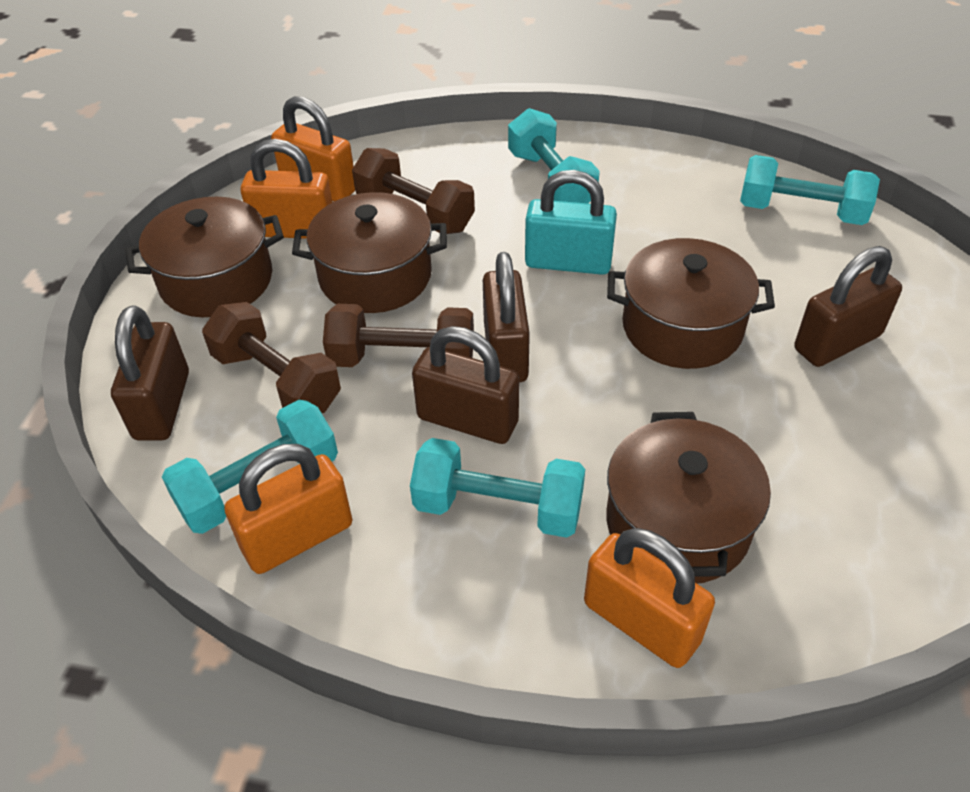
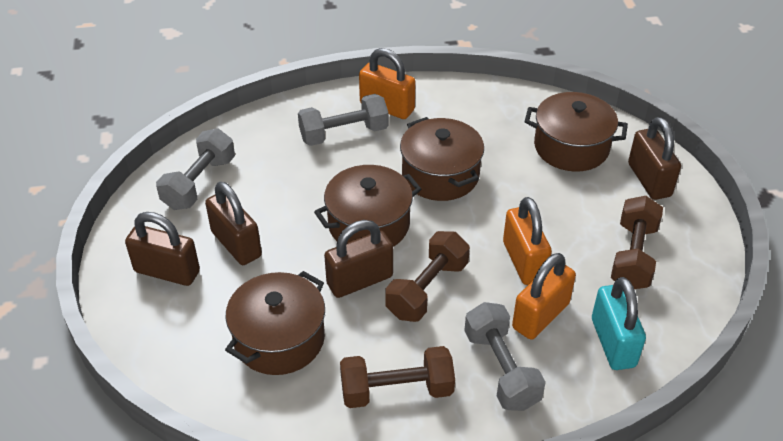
grey dumbbell: none = 0 -> [156,129,235,210] [298,94,389,146] [464,302,546,411] = 3
orange padlock: [224,444,353,574] [240,139,333,239] [271,96,355,202] [584,528,715,668] = 4 -> [359,48,416,119] [503,197,552,285] [512,253,576,340] = 3
turquoise dumbbell: [162,400,338,534] [410,438,585,538] [508,108,600,204] [740,155,880,225] = 4 -> none = 0

